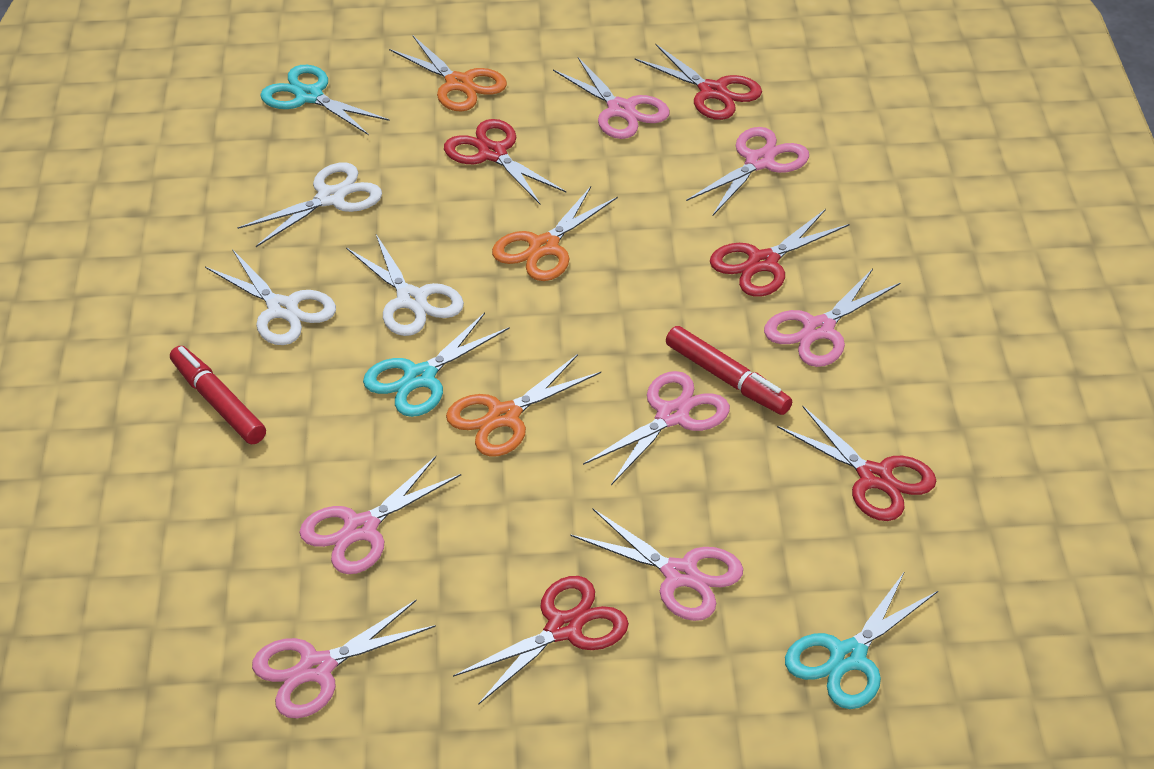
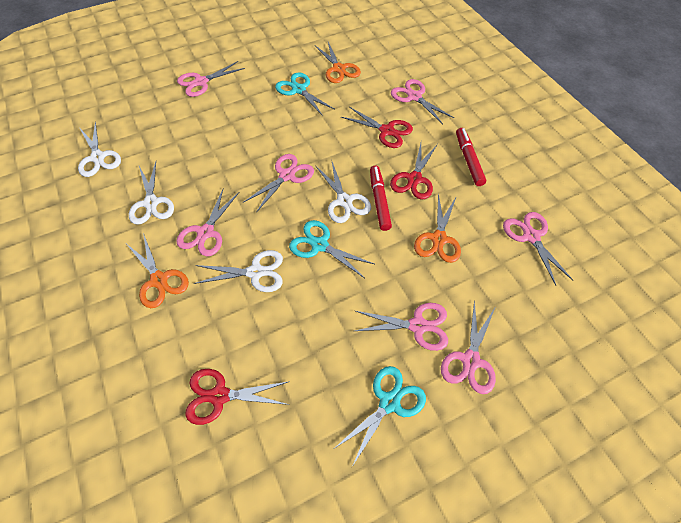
red scissors: [444,119,566,204] [453,576,629,705] [635,44,762,120] [710,209,849,297] [777,405,936,521] = 5 -> [185,369,290,425] [341,107,413,148] [390,143,438,199] = 3
white scissors: [205,249,336,345] [237,163,382,247] [346,234,464,336] = 3 -> [78,121,121,177] [129,162,174,225] [193,250,283,292] [315,159,371,223] = 4

